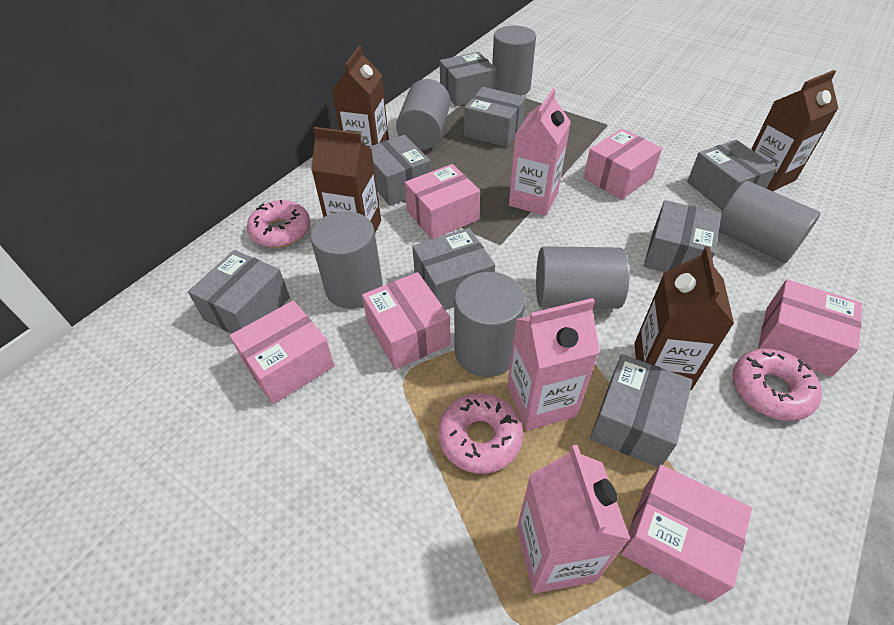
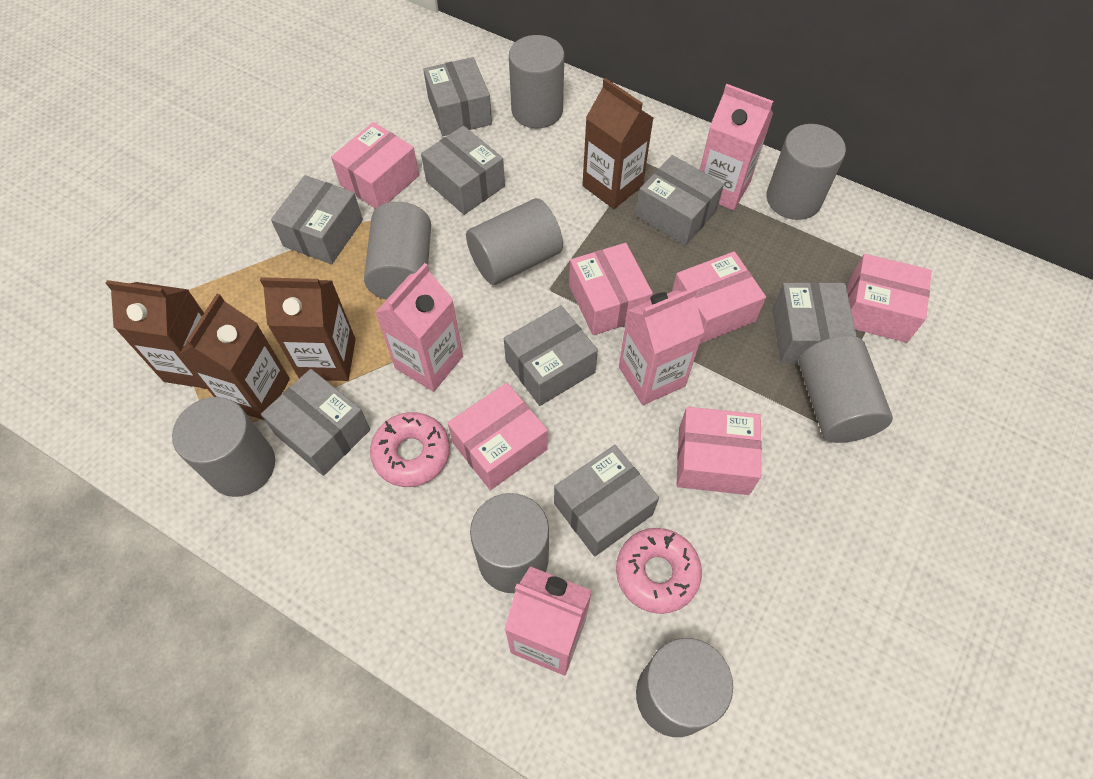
grey cylinder: [310,211,383,309] [396,79,450,150] [454,272,526,377] [492,26,536,96] [536,246,630,309] [719,181,820,263] = 6 -> [172,397,275,497] [364,202,431,300] [466,198,563,285] [470,493,549,593] [509,35,564,128] [636,638,733,737] [766,124,846,220] [799,336,893,443] = 8
pink carton: [507,298,600,431] [509,89,571,216] [517,445,630,593] = 3 -> [375,263,463,392] [504,566,592,676] [619,287,704,405] [700,84,773,210] = 4
pink donut: [247,200,310,248] [438,393,523,474] [733,348,822,421] = 3 -> [370,412,450,487] [616,528,702,614] = 2

